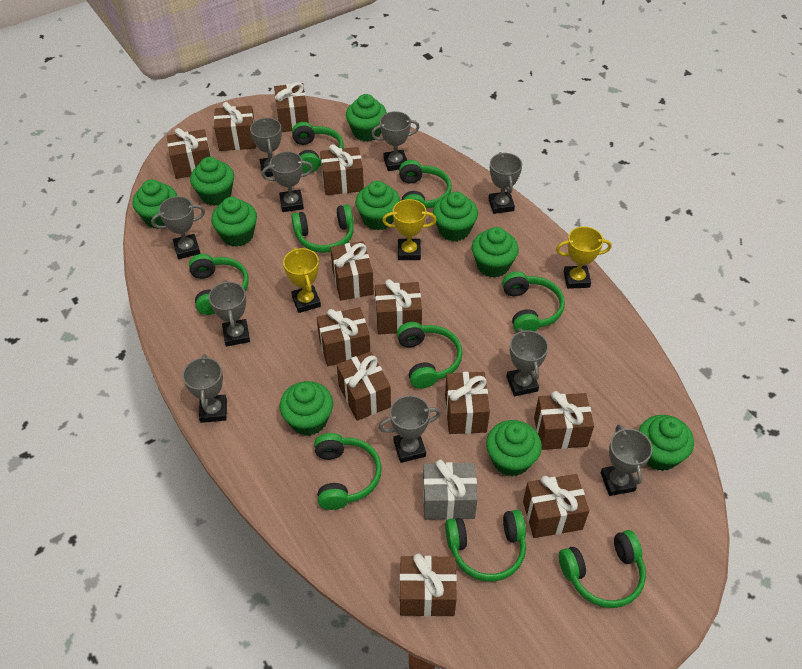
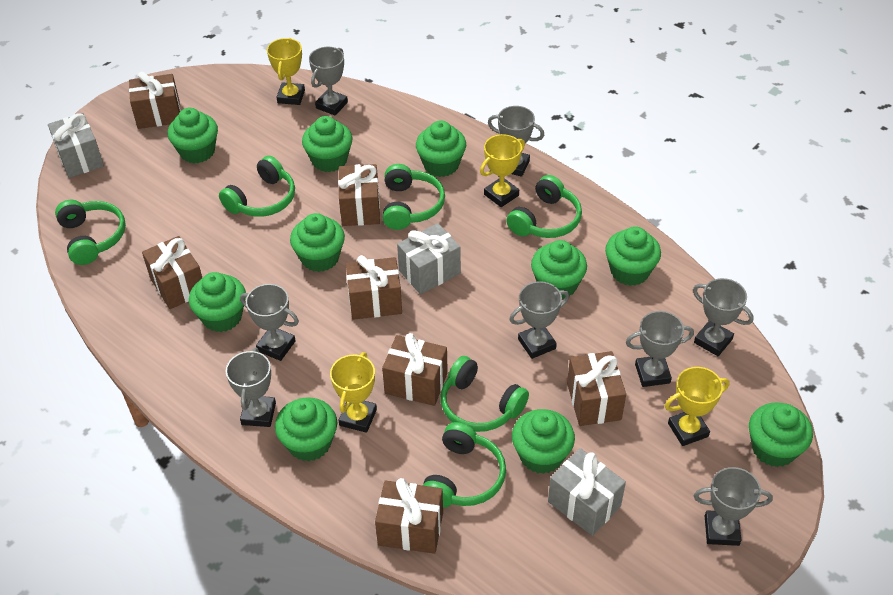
brown gift: [167,128,211,179] [214,102,256,151] [274,82,309,132] [317,307,370,366] [320,144,364,195] [330,241,374,300] [337,351,391,421] [375,279,422,335] [399,553,457,617] [445,372,490,434] [523,474,589,538] [534,391,594,450] = 12 -> [129,71,181,129] [142,236,202,309] [338,164,380,226] [346,255,402,320] [375,478,443,554] [382,333,448,406] [567,351,626,426] = 7
green headphones: [189,254,249,315] [291,204,354,253] [292,122,344,173] [314,433,382,510] [397,322,462,389] [399,160,452,208] [445,510,526,582] [502,271,565,332] [559,530,646,608] = 9 -> [55,200,126,265] [219,156,295,217] [383,164,445,230] [422,422,506,507] [441,356,529,432] [506,175,582,238] = 6
grey gift: [423,460,478,520] = 1 -> [48,113,104,178] [397,223,461,294] [548,448,626,536] = 3
grey trophy: [151,196,205,259] [182,354,227,423] [209,280,250,346] [250,117,282,177] [262,151,313,212] [371,111,419,171] [379,395,441,463] [489,152,522,214] [506,328,548,396] [601,424,652,496] = 10 -> [226,348,276,427] [240,284,299,361] [309,47,348,115] [488,106,544,177] [509,281,570,359] [626,311,694,387] [693,278,753,356] [694,467,773,546] = 8
yellow trophy: [283,248,321,313] [382,199,437,260] [556,226,612,289] = 3 -> [267,38,305,105] [330,352,377,433] [480,134,525,207] [665,367,730,446] = 4

